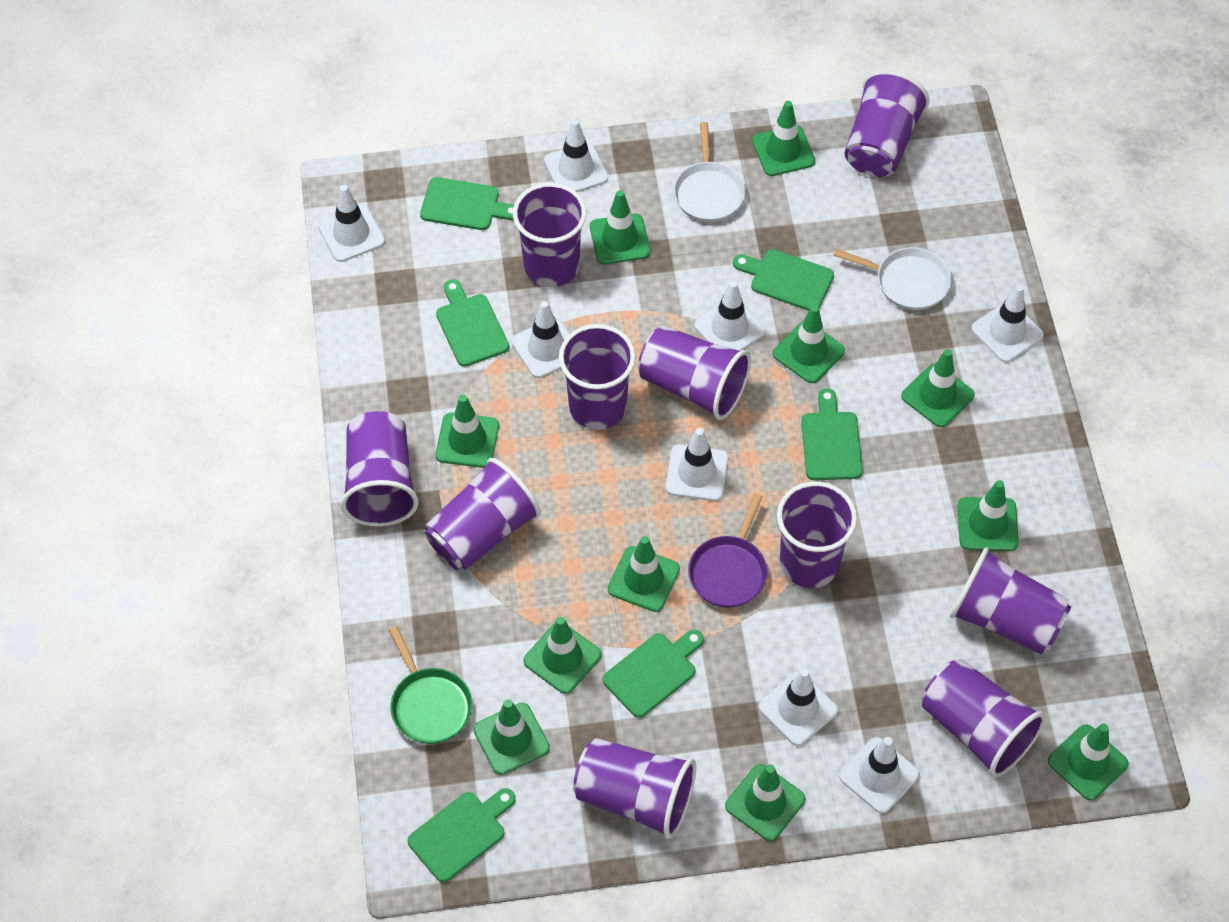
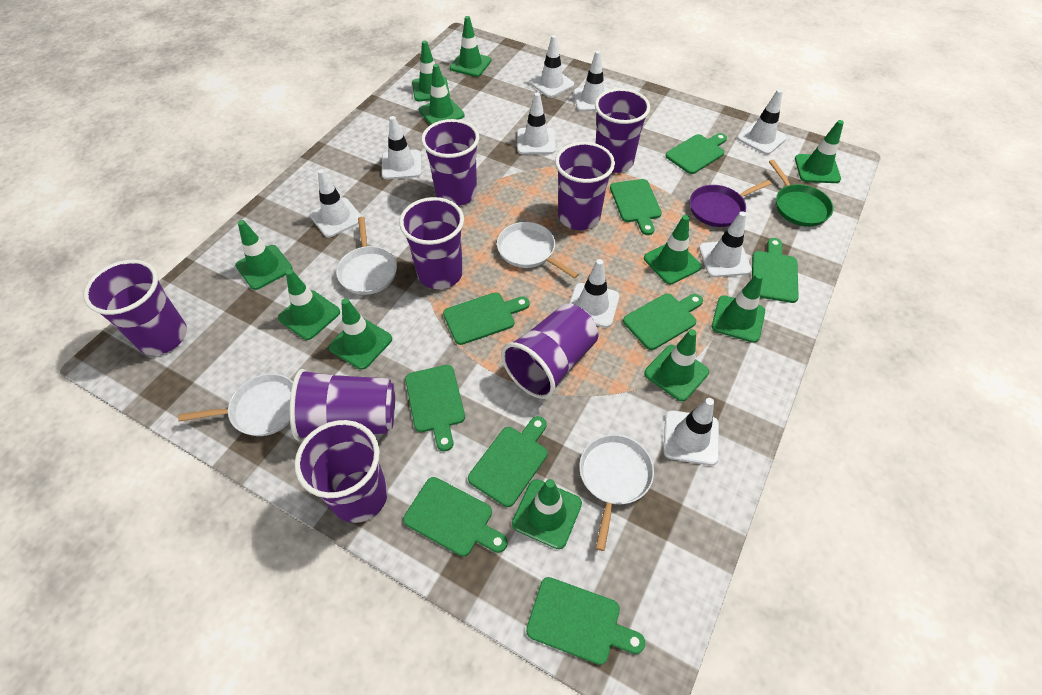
green cutting board: [407,788,516,882] [420,177,514,230] [436,279,509,367] [603,629,704,718] [733,249,834,311] [801,388,863,480] = 6 -> [403,477,508,557] [405,365,465,451] [443,292,530,345] [468,416,547,507] [526,577,645,665] [610,179,662,235] [623,293,703,350] [665,133,727,174] [752,238,799,303] = 9
purple cup: [341,411,419,527] [425,458,541,571] [513,183,586,287] [559,324,636,430] [573,738,696,839] [638,326,751,420] [777,481,857,588] [844,70,930,177] [922,659,1046,777] [950,548,1071,654] = 10 -> [83,260,187,355] [290,369,395,441] [295,420,388,523] [399,197,464,289] [421,119,479,206] [501,303,598,399] [555,142,615,230] [595,88,650,173] = 8
white pan: [674,122,745,222] [833,247,951,310] = 2 -> [178,374,293,436] [336,217,397,295] [497,222,579,279] [579,434,654,551] = 4
white traffic cone: [318,185,385,262] [511,301,570,378] [544,119,608,192] [666,428,728,501] [694,281,766,351] [759,669,838,746] [839,737,920,813] [971,285,1044,362] = 8 -> [310,169,362,237] [382,116,422,179] [517,92,556,154] [529,35,574,98] [570,259,620,328] [574,51,609,111] [663,398,719,465] [699,211,752,277] [737,89,787,155] = 9

